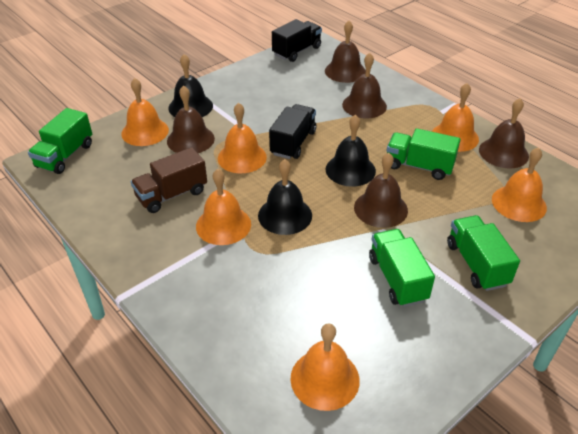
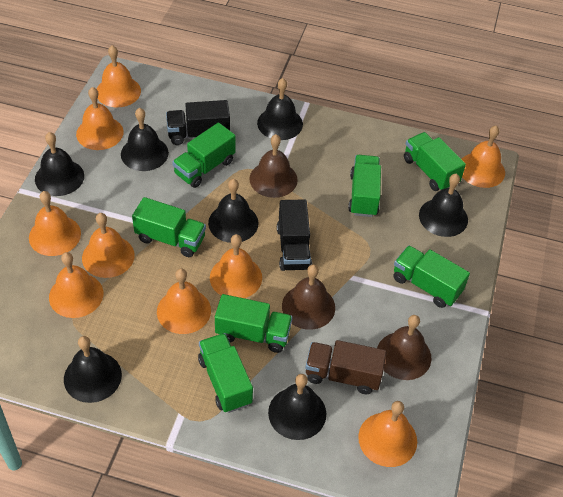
black bell: [168,54,213,117] [258,159,312,235] [326,115,376,187] = 3 -> [35,132,84,196] [64,336,122,403] [121,108,169,171] [208,179,259,243] [257,78,303,140] [268,374,326,440] [419,174,468,237] = 7
brown bell: [167,85,215,153] [325,21,366,83] [342,53,387,118] [354,153,408,228] [479,98,529,168] = 5 -> [249,134,298,198] [282,265,335,330] [377,315,431,380] = 3
green truck: [28,108,92,174] [369,229,435,307] [386,128,461,180] [447,215,520,291] = 4 -> [132,197,206,257] [172,123,236,188] [198,333,253,413] [215,294,293,353] [348,155,381,217] [393,245,470,308] [404,132,466,191] = 7
orange bell: [121,78,169,146] [196,169,251,245] [218,103,267,173] [290,323,360,411] [432,83,479,152] [492,147,547,222] = 6 -> [29,191,81,256] [49,252,103,318] [76,87,123,150] [82,213,135,278] [97,45,141,107] [157,268,211,334] [210,234,262,298] [358,401,417,467] [462,126,505,188] = 9

